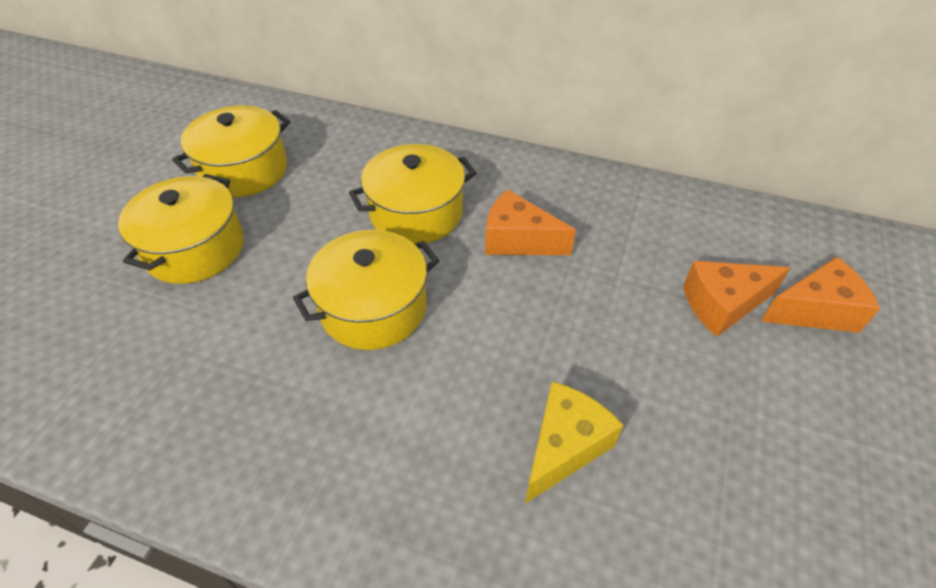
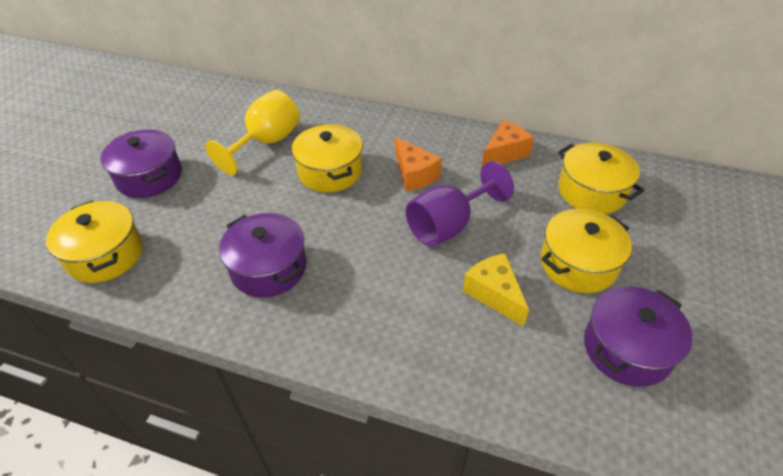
orange cheese: [485,189,576,255] [683,261,791,337] [760,257,880,333] = 3 -> [395,137,442,191] [481,120,534,169] = 2
purple goblet: none = 0 -> [405,161,514,246] = 1
purple pot: none = 0 -> [101,129,182,198] [219,213,306,298] [584,286,693,387] = 3
yellow goblet: none = 0 -> [205,90,300,175] = 1

